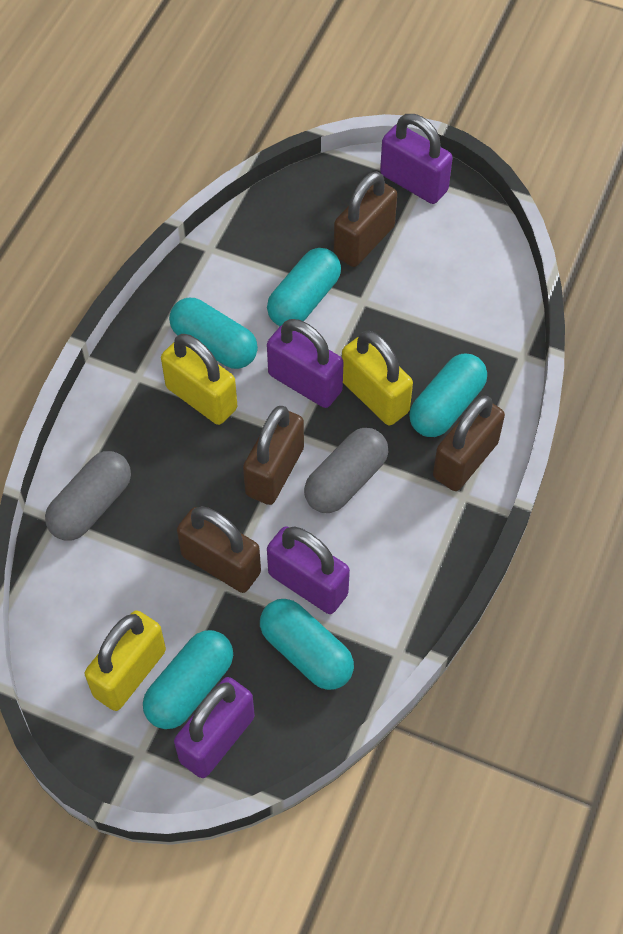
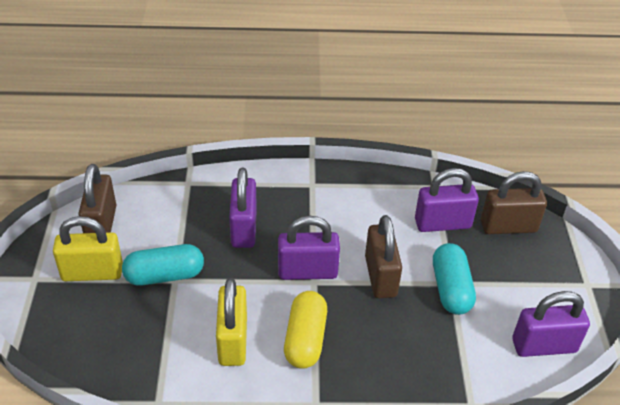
brown padlock: [177,506,261,593] [243,406,304,505] [334,171,397,267] [433,396,505,491] = 4 -> [78,164,116,233] [365,215,402,298] [481,171,547,234] = 3
grey capsule: [45,451,131,541] [304,428,389,513] = 2 -> none = 0
turquoise capsule: [143,630,233,729] [169,298,258,369] [260,599,354,690] [267,248,341,326] [409,354,487,437] = 5 -> [122,244,204,286] [433,243,476,315] = 2
yellow capsule: none = 0 -> [284,291,327,369] = 1
yellow padlock: [85,610,166,711] [161,334,237,425] [342,331,413,425] = 3 -> [53,216,123,281] [216,278,247,366] = 2

